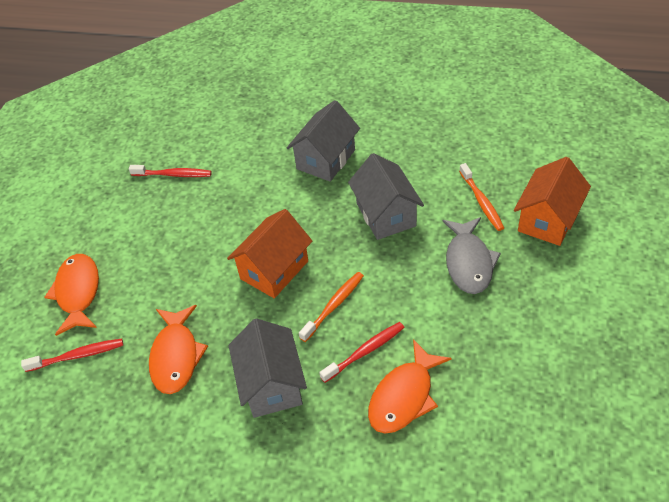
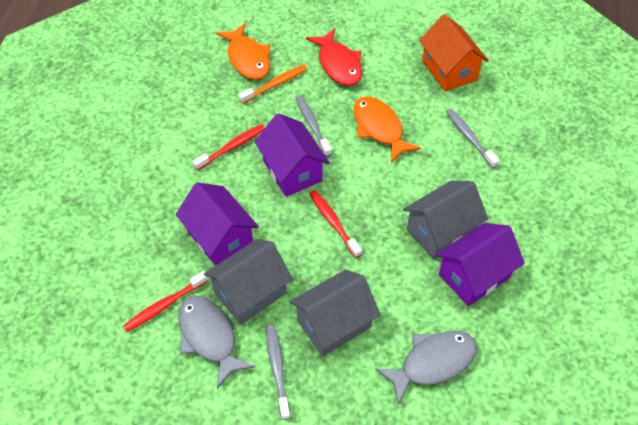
grey fish: [442,217,501,294] = 1 -> [178,295,255,389] [375,331,477,406] = 2
grey toothbrush: none = 0 -> [266,324,290,420] [296,95,332,157] [445,108,499,168] = 3
orange fish: [44,254,99,336] [149,305,208,394] [368,339,452,434] = 3 -> [216,23,270,80] [354,96,421,163] = 2
orange house: [227,209,312,298] [514,157,591,246] = 2 -> [419,14,489,92] = 1
orange toothbrush: [299,272,364,342] [459,163,504,231] = 2 -> [239,65,307,104] = 1
purple house: none = 0 -> [176,182,259,266] [254,113,330,197] [436,223,525,306] = 3
red fish: none = 0 -> [306,29,362,86] = 1

